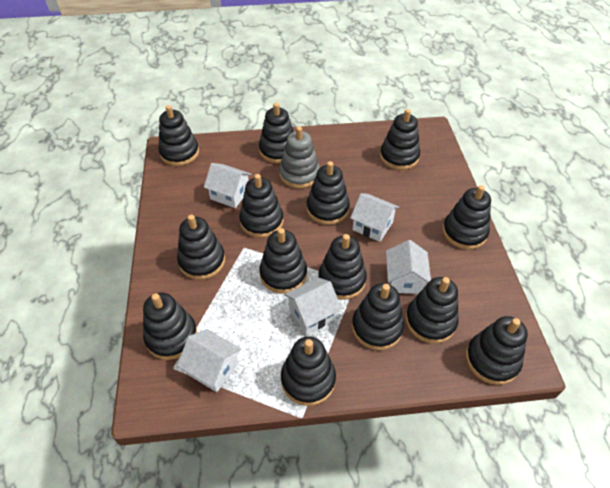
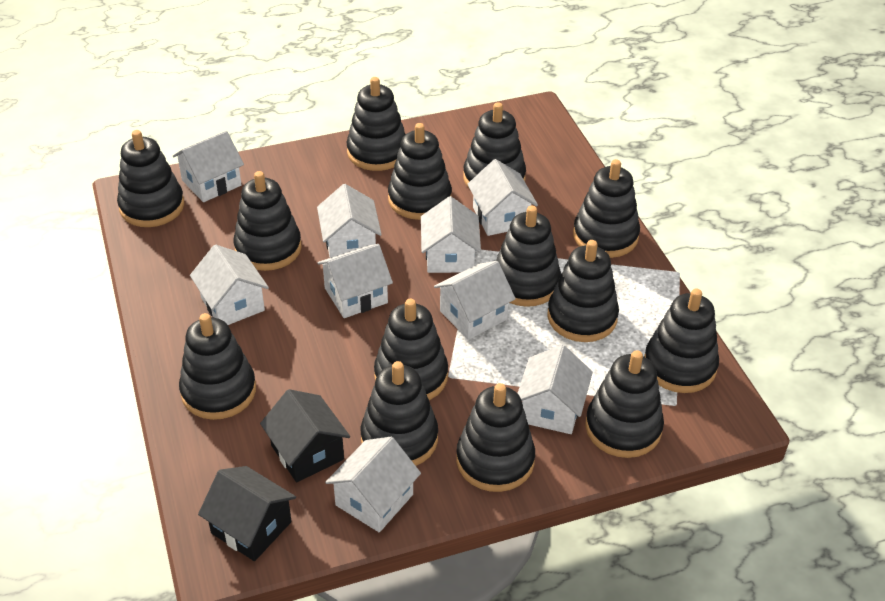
black house: none = 0 -> [198,466,296,561] [260,389,350,482] = 2
grey stacking toy: [279,127,320,188] = 1 -> none = 0
white house: [177,329,241,392] [204,163,252,208] [284,278,342,335] [350,193,399,242] [386,240,431,294] = 5 -> [172,131,244,202] [190,245,269,325] [317,184,382,258] [317,244,393,318] [325,437,421,532] [421,196,481,273] [434,261,516,340] [467,159,538,236] [517,345,593,434] = 9

